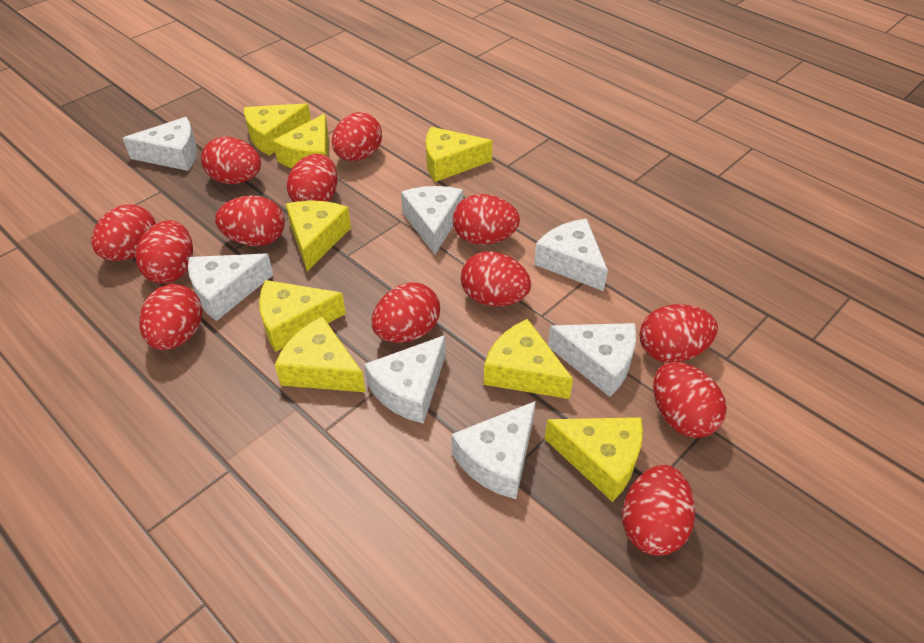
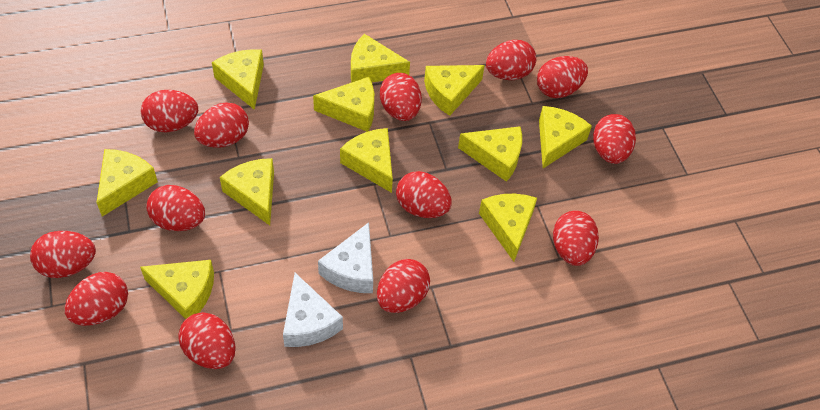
white cheese: [123,117,197,171] [188,254,273,321] [364,335,446,424] [401,186,463,255] [451,401,536,499] [534,219,608,291] [548,323,637,397] = 7 -> [283,273,343,347] [318,222,373,293] = 2
yellow cheese: [244,103,311,156] [259,280,346,352] [273,114,329,168] [275,316,366,392] [286,200,351,271] [426,127,493,182] [484,319,573,399] [545,417,643,502] = 8 -> [97,149,158,217] [140,260,214,319] [212,49,264,110] [220,158,274,225] [313,77,374,132] [340,128,393,193] [351,34,410,83] [424,65,485,116] [458,126,522,182] [479,194,537,262] [539,106,592,168] = 11

